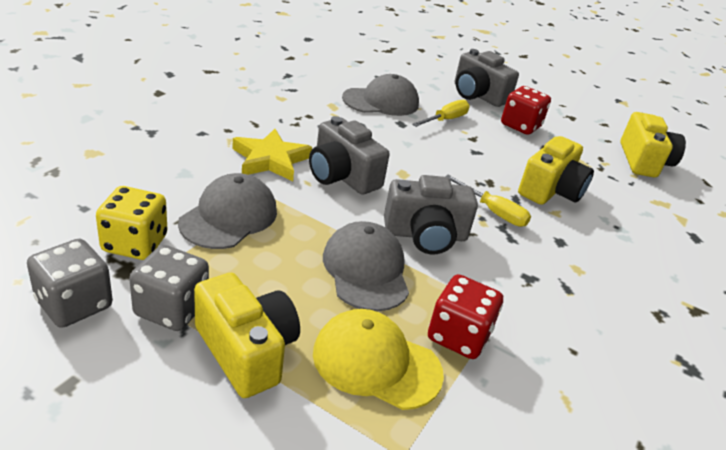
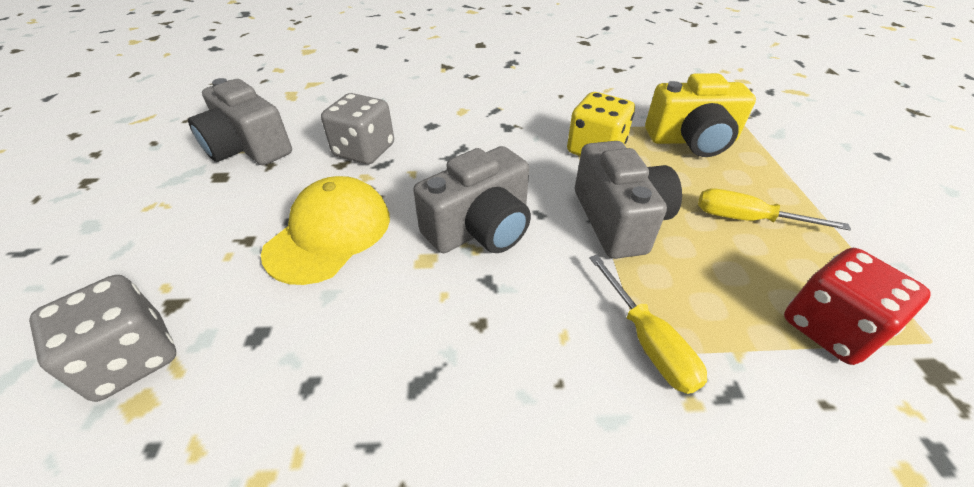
grey cap: [178,173,277,249] [323,221,409,312] [342,74,419,116] = 3 -> none = 0
red dice: [428,274,503,359] [501,86,551,135] = 2 -> [784,248,931,365] = 1
yellow camera: [194,273,300,398] [518,136,594,205] [620,112,686,177] = 3 -> [645,73,756,157] = 1
yellow star: [233,129,312,181] = 1 -> none = 0

